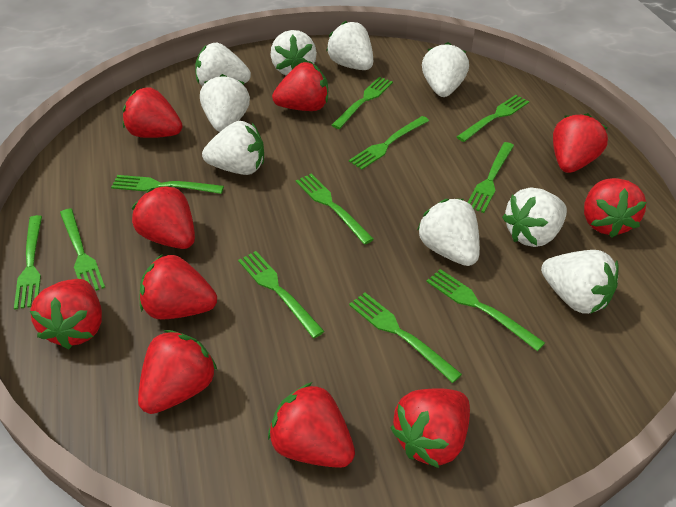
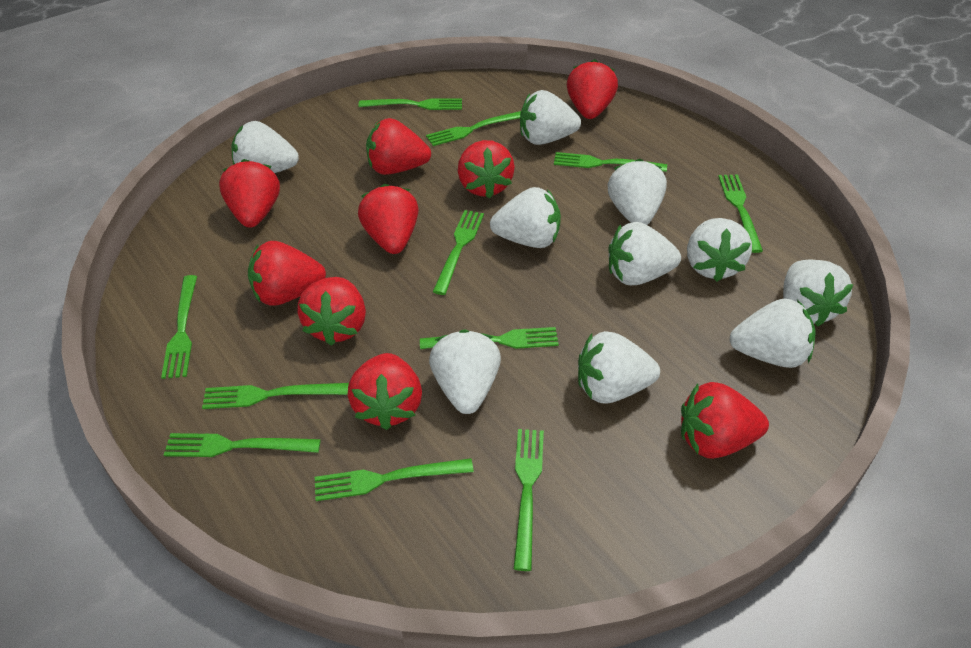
red strawberry: [30,279,102,349] [123,87,183,138] [131,185,195,249] [138,330,217,414] [140,254,217,320] [268,382,355,468] [272,62,328,111] [390,388,470,468] [553,113,608,173] [584,178,646,237] = 10 -> [219,159,280,228] [248,241,326,306] [297,277,366,346] [347,353,422,430] [358,184,419,254] [366,118,431,175] [458,140,515,199] [567,59,618,119] [681,382,769,459] = 9
white strawberry: [195,43,251,87] [200,74,250,132] [202,121,264,175] [271,30,317,75] [326,21,373,70] [417,199,480,266] [422,42,469,97] [502,187,567,247] [541,250,619,314] = 9 -> [231,121,299,173] [429,330,501,414] [490,187,561,248] [520,90,581,145] [578,331,660,404] [608,159,667,225] [608,222,681,285] [687,218,752,282] [729,299,816,368] [783,259,854,327] = 10

